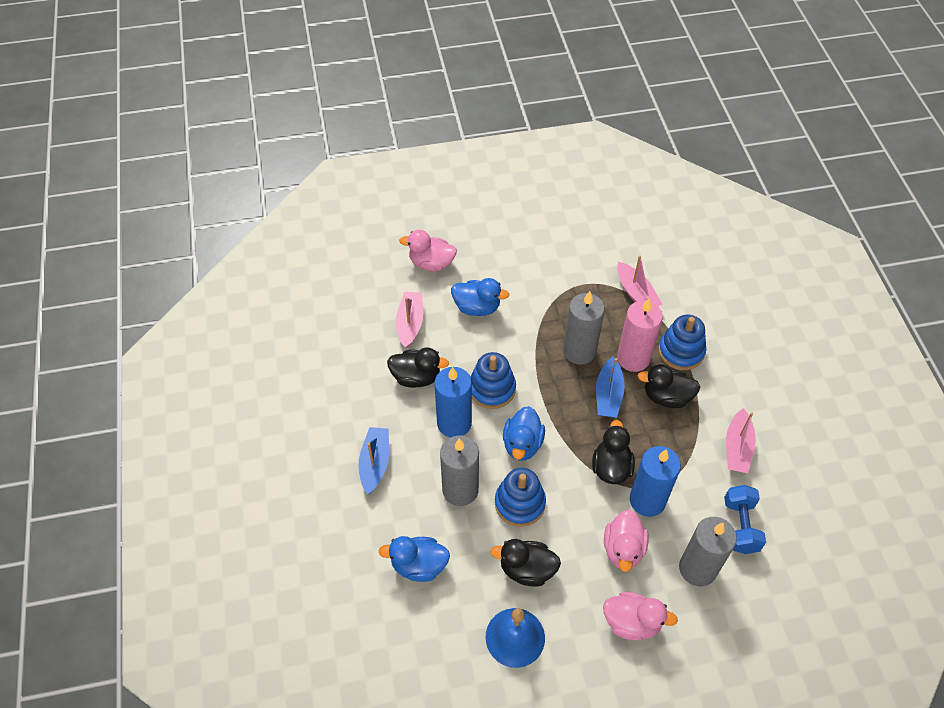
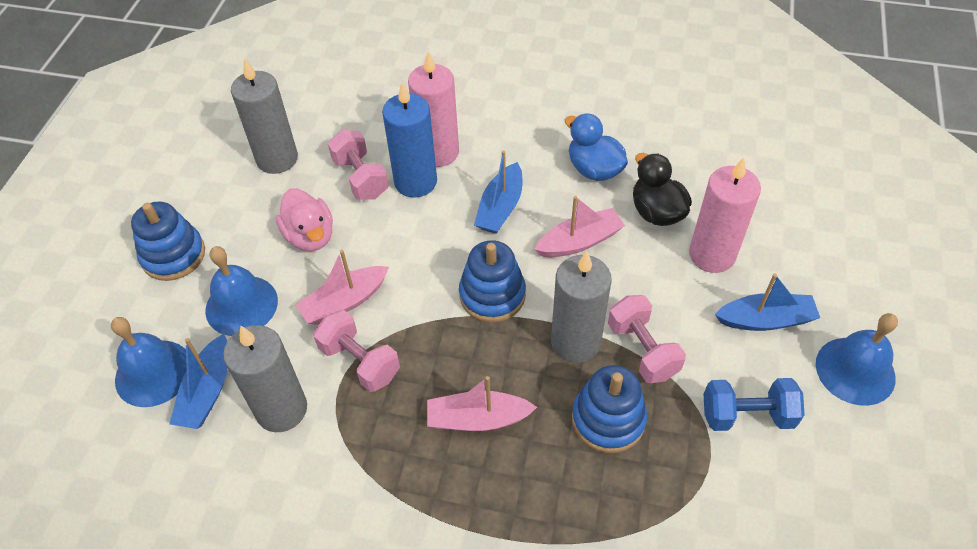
black duck: [387,348,449,388] [490,539,561,587] [592,420,635,484] [638,364,700,408] = 4 -> [633,153,692,226] = 1
blue bell: [486,608,545,668] = 1 -> [111,317,187,407] [205,246,278,336] [816,313,898,406] = 3
blue boat: [359,427,389,494] [596,357,625,418] = 2 -> [169,334,228,429] [474,150,522,234] [715,274,820,331] = 3
blue candle: [434,367,472,438] [630,446,681,517] = 2 -> [382,82,437,198] = 1
blue duck: [379,536,450,582] [451,278,509,316] [503,406,545,461] = 3 -> [565,113,628,181] = 1
pink candle: [617,299,663,372] = 1 -> [408,51,459,167] [689,157,761,273] = 2
pink duck: [399,230,457,272] [603,592,678,640] [604,510,649,572] = 3 -> [276,188,333,251] = 1
pink dumbbell: none = 0 -> [314,310,400,392] [328,130,389,200] [608,295,686,383] = 3

